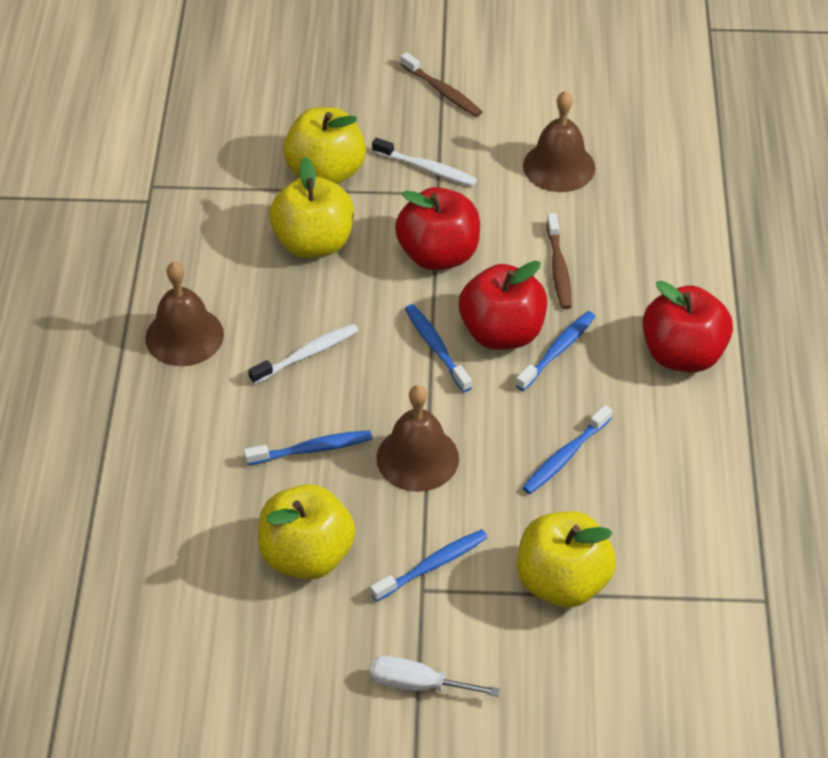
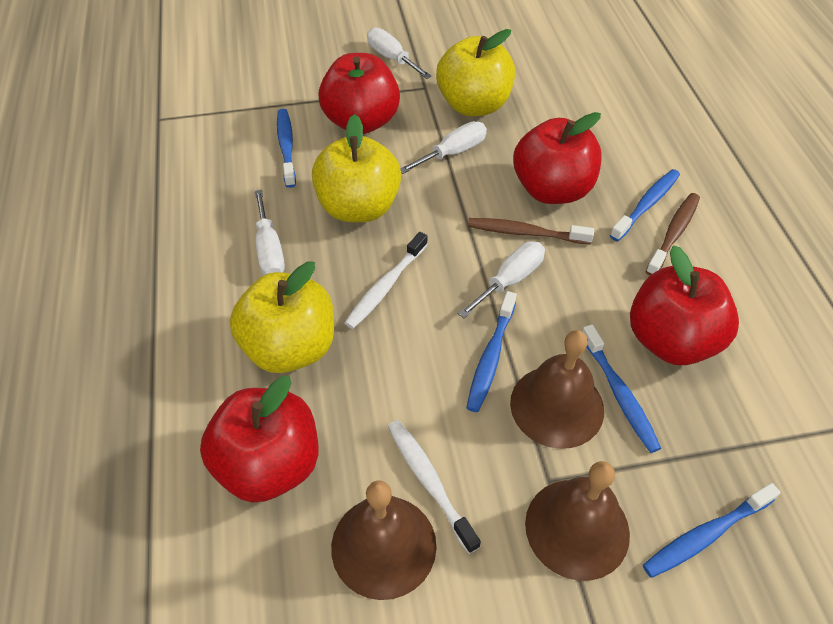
red apple: [395,187,480,271] [459,261,547,350] [643,281,733,372] = 3 -> [200,376,318,503] [319,53,400,134] [513,112,602,204] [630,245,739,365] = 4
white screwdriver: [370,656,500,697] = 1 -> [254,190,285,275] [367,28,432,79] [400,121,487,174] [458,241,545,318] = 4
yellow apple: [258,484,355,580] [269,157,354,258] [283,107,366,184] [517,511,616,608] = 4 -> [230,261,334,373] [312,114,401,222] [436,29,515,116] = 3

